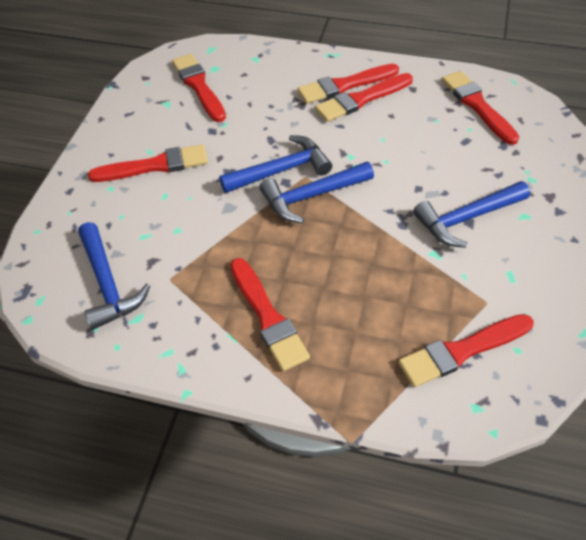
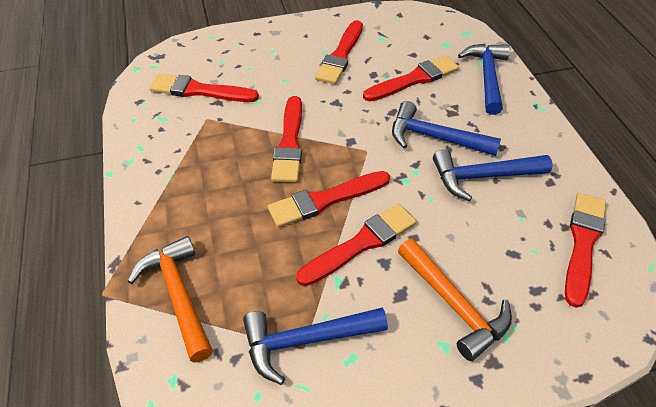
orange hammer: none = 0 -> [128,236,213,363] [398,238,512,361] = 2

